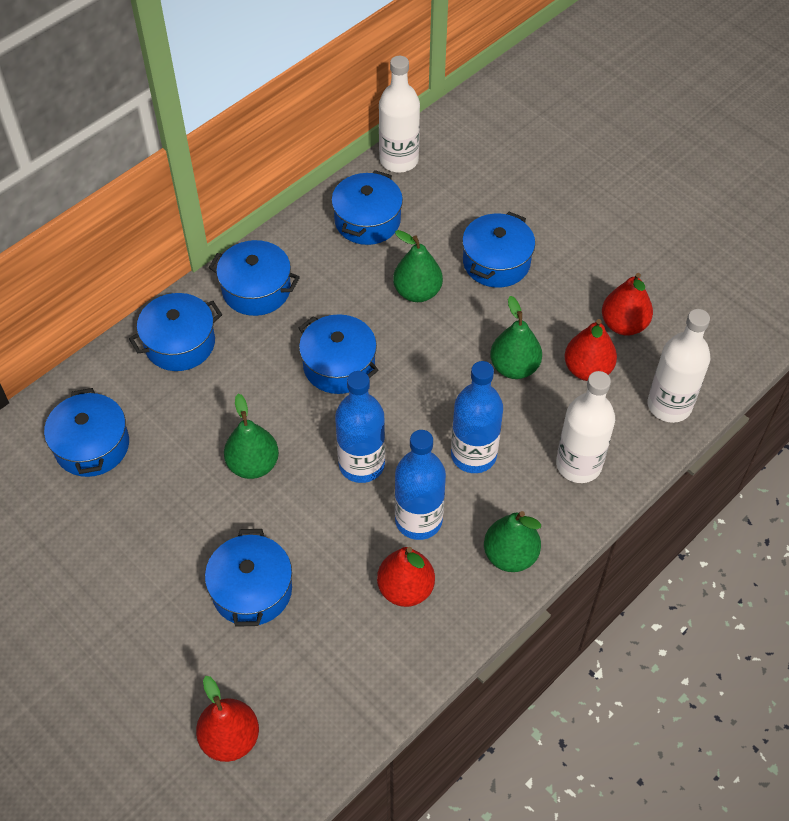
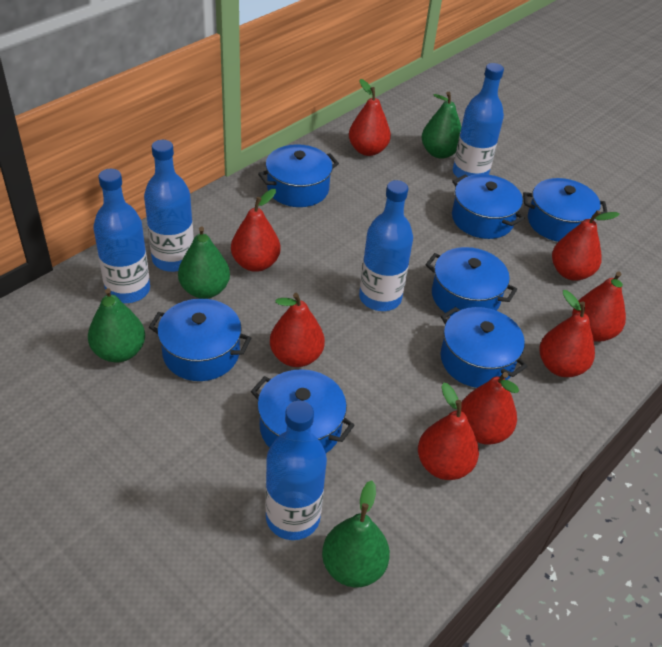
blue bottle: [335,371,385,483] [395,430,446,540] [451,361,503,473] = 3 -> [93,169,150,303] [144,140,194,272] [265,401,327,540] [359,180,413,311] [453,63,504,178] = 5
red pear: [196,676,259,762] [377,547,435,607] [564,319,617,381] [602,273,653,336] = 4 -> [231,189,280,272] [270,293,325,367] [349,79,391,156] [418,382,479,480] [461,372,519,445] [539,290,595,377] [552,210,620,281] [572,272,626,342] = 8
white bottle: [379,56,420,173] [556,371,615,483] [648,309,710,423] = 3 -> none = 0

